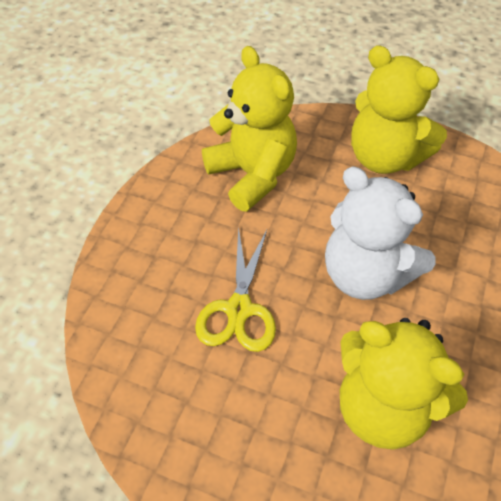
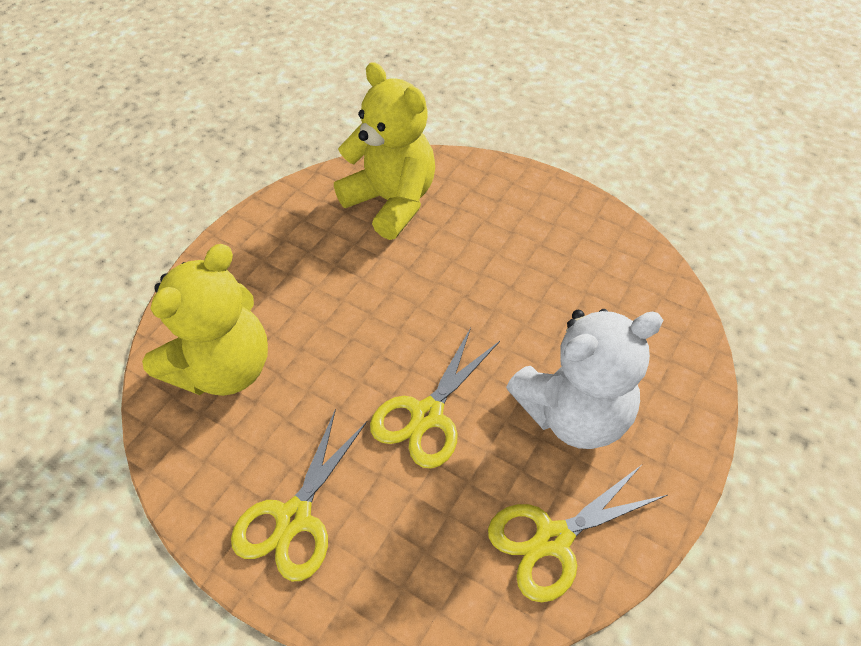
yellow scissors: [195,227,276,352] = 1 -> [231,409,367,581] [370,328,500,468] [488,465,667,602] = 3
yellow teddy bear: [202,46,297,212] [340,318,468,450] [351,45,447,174] = 3 -> [142,244,268,396] [334,62,435,240] = 2

